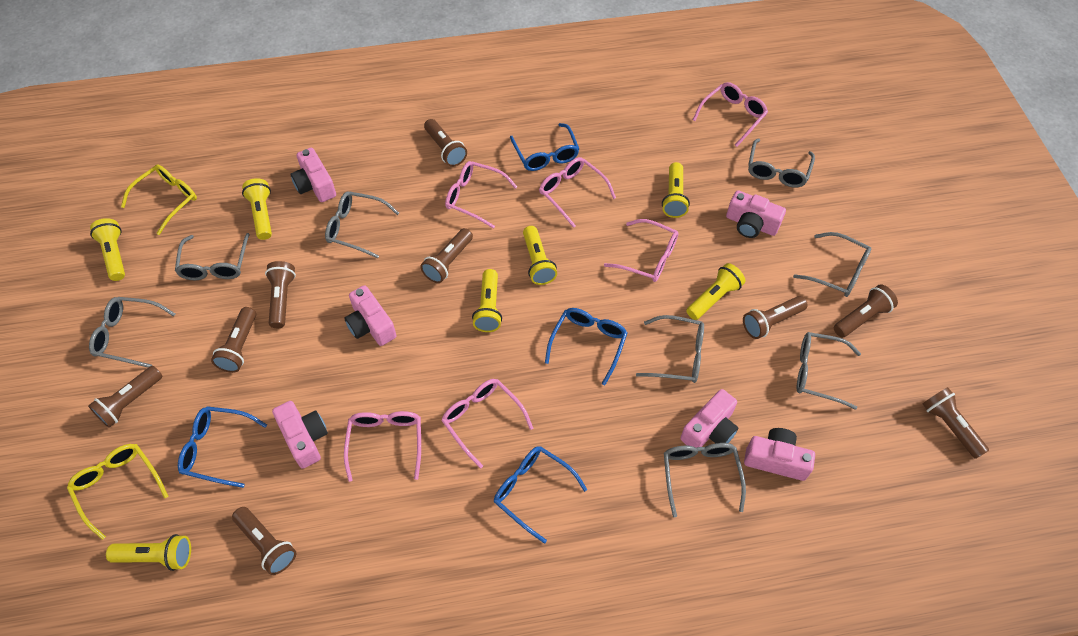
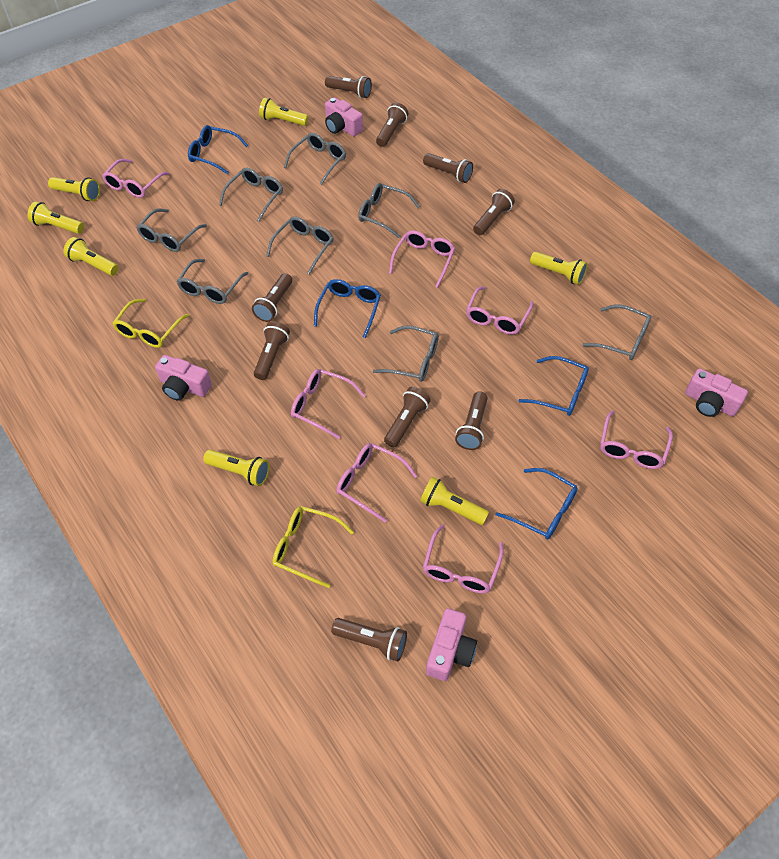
pink camera: [272,401,328,469] [290,148,336,202] [344,285,397,346] [680,389,738,448] [726,190,786,238] [744,428,815,481] = 6 -> [155,355,212,401] [325,97,363,136] [426,608,477,681] [685,368,748,417] = 4
pink glasses: [344,411,421,482] [441,379,533,469] [445,161,517,229] [539,157,616,228] [604,219,678,282] [693,82,768,147] = 6 -> [102,159,170,198] [291,369,365,439] [336,443,417,522] [389,230,455,288] [423,524,504,594] [466,286,533,335] [600,410,673,469] = 7

